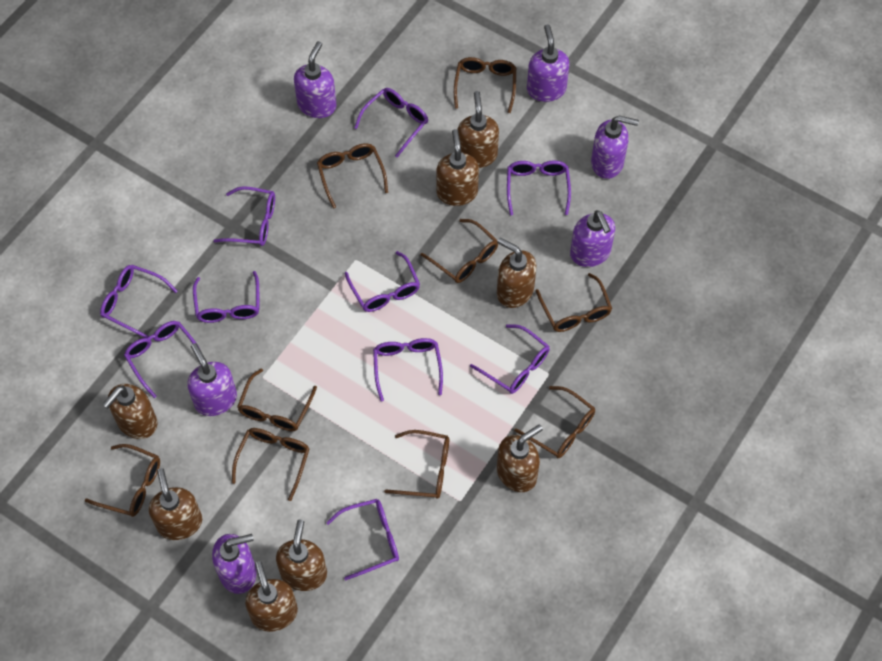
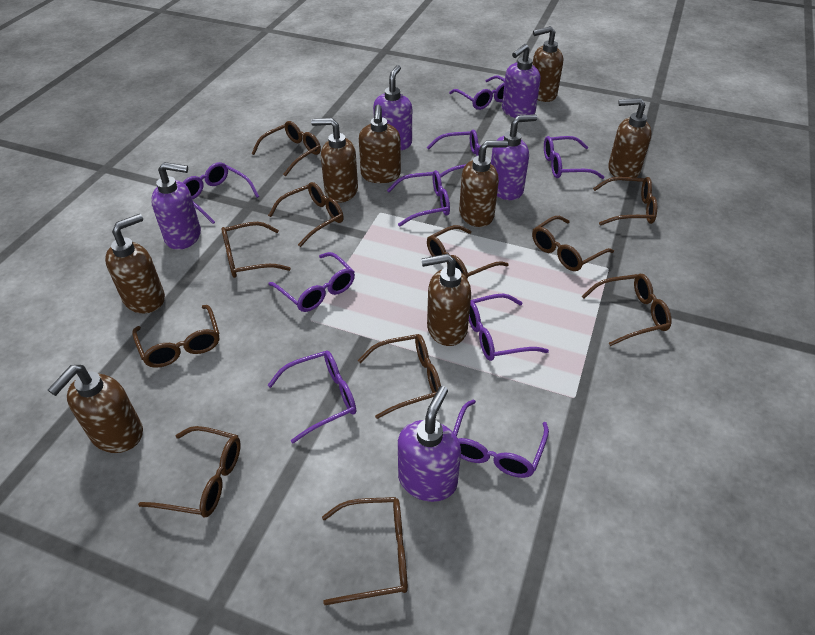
brown glasses: [85,444,160,517] [232,428,310,501] [237,368,317,431] [317,143,388,208] [384,430,449,499] [421,219,498,283] [454,57,516,113] [514,386,595,458] [536,273,612,332] = 9 -> [132,305,219,368] [138,426,241,517] [221,222,291,278] [252,121,321,176] [268,182,344,247] [322,497,408,605] [358,334,441,419] [427,225,509,279] [532,216,614,271] [582,274,672,346] [593,177,657,226] = 11
purple glasses: [100,265,178,338] [124,321,200,398] [193,271,259,323] [214,186,275,246] [326,499,399,580] [345,251,420,312] [354,88,428,158] [373,338,443,402] [470,324,550,394] [507,161,571,215] = 10 -> [183,162,259,224] [268,252,355,312] [268,351,356,443] [387,170,450,227] [427,130,480,178] [449,76,505,110] [453,399,549,478] [469,294,549,361] [544,136,604,179] = 9
purple soap dispenser: [187,343,237,416] [212,534,257,594] [294,41,336,118] [527,24,569,102] [570,210,615,267] [591,115,639,179] = 6 -> [151,162,201,250] [373,65,412,150] [398,386,461,502] [491,114,537,200] [502,44,541,118] = 5

